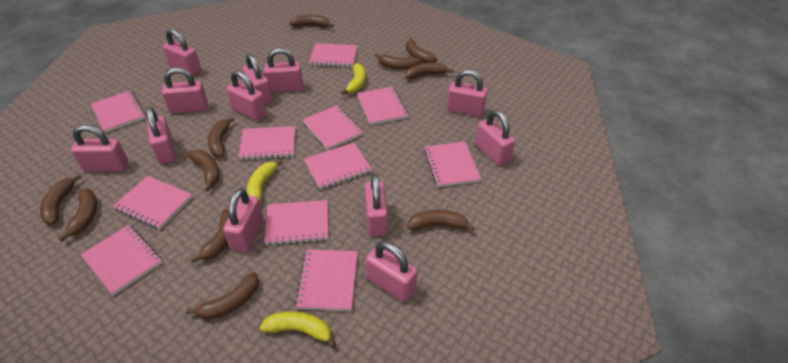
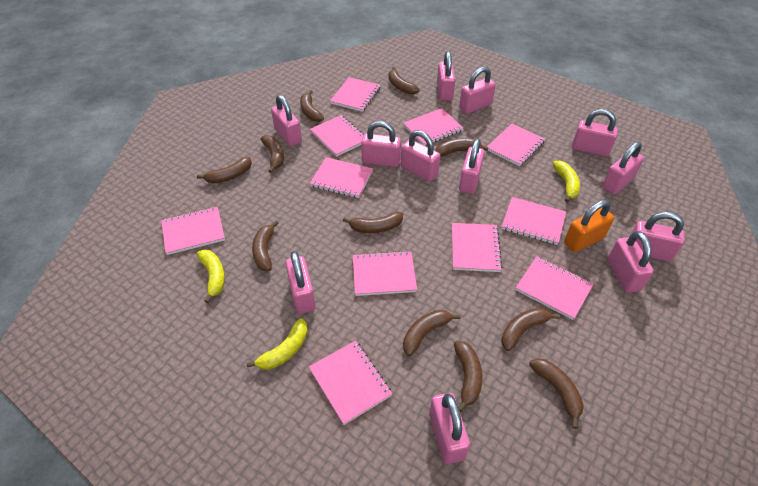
orange padlock: none = 0 -> [564,200,614,252] = 1

